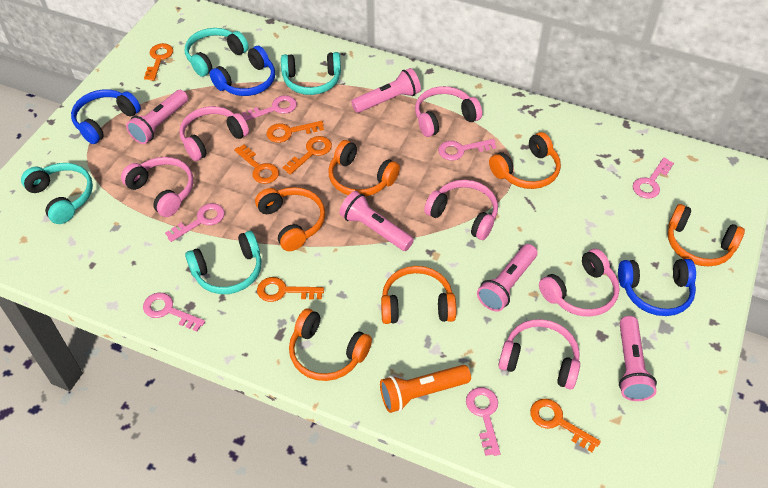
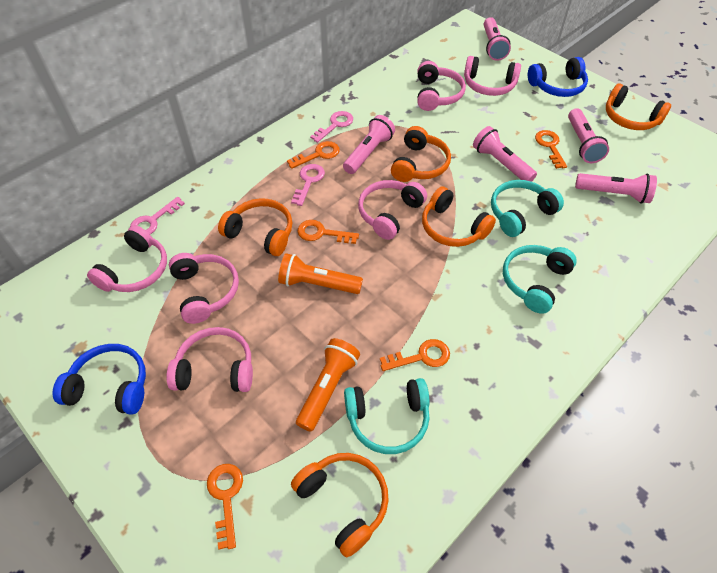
blue headphones: [71,89,141,144] [209,46,275,96] [618,259,696,316] = 3 -> [52,344,146,415] [528,57,588,97] = 2
orange flashlight: [380,365,471,413] = 1 -> [278,253,363,294] [296,338,360,432] = 2
orange headphones: [255,187,325,251] [289,309,372,381] [328,140,400,197] [381,266,456,324] [489,132,561,189] [668,204,745,266] = 6 -> [218,198,292,256] [291,453,389,558] [391,126,451,182] [422,186,496,247] [606,83,671,130] = 5
orange key: [144,43,173,81] [234,145,279,184] [257,277,324,302] [266,121,324,143] [283,136,332,175] [530,399,601,452] = 6 -> [207,464,243,550] [287,141,340,169] [298,220,359,244] [380,339,450,371] [535,130,567,169] = 5
pink key: [143,293,205,331] [165,203,225,242] [242,95,297,121] [438,139,496,160] [466,387,500,456] [633,158,674,199] = 6 -> [130,197,185,234] [291,164,325,206] [310,111,353,143] = 3
turquoise headphones: [21,163,93,224] [185,28,249,77] [185,231,261,294] [281,52,341,95] = 4 -> [344,378,430,454] [491,180,564,237] [503,245,577,314] = 3

